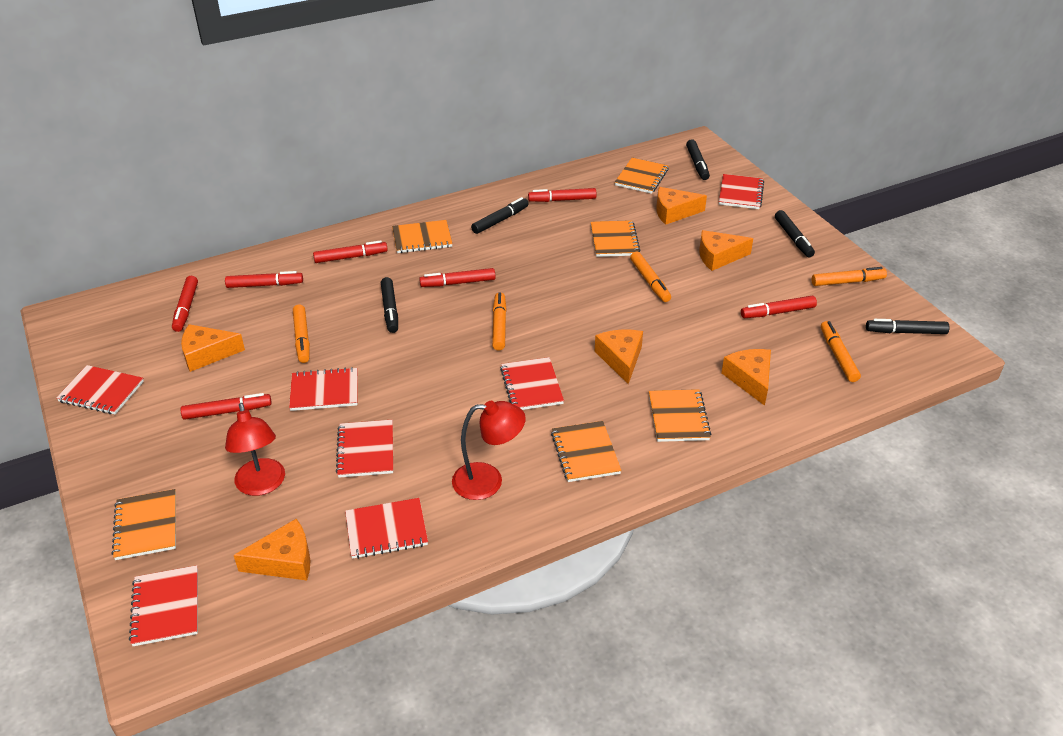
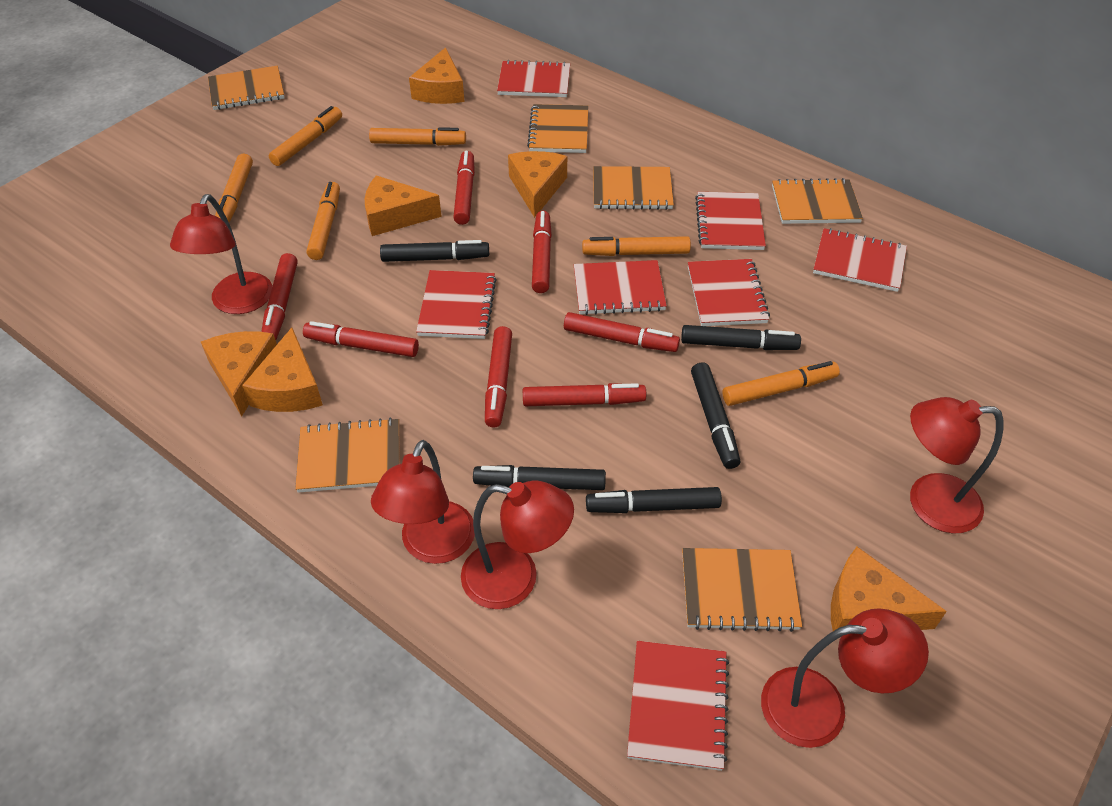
orange marker: [293,305,310,363] [492,292,507,351] [630,252,671,302] [812,267,887,286] [821,321,861,382] = 5 -> [215,154,253,222] [269,106,342,166] [307,182,340,260] [369,127,466,146] [582,236,691,256] [722,361,840,406] = 6
red lamp: [225,403,285,496] [452,401,526,500] = 2 -> [170,194,272,314] [371,440,475,564] [461,481,574,609] [761,608,929,748] [910,397,1004,533] = 5

